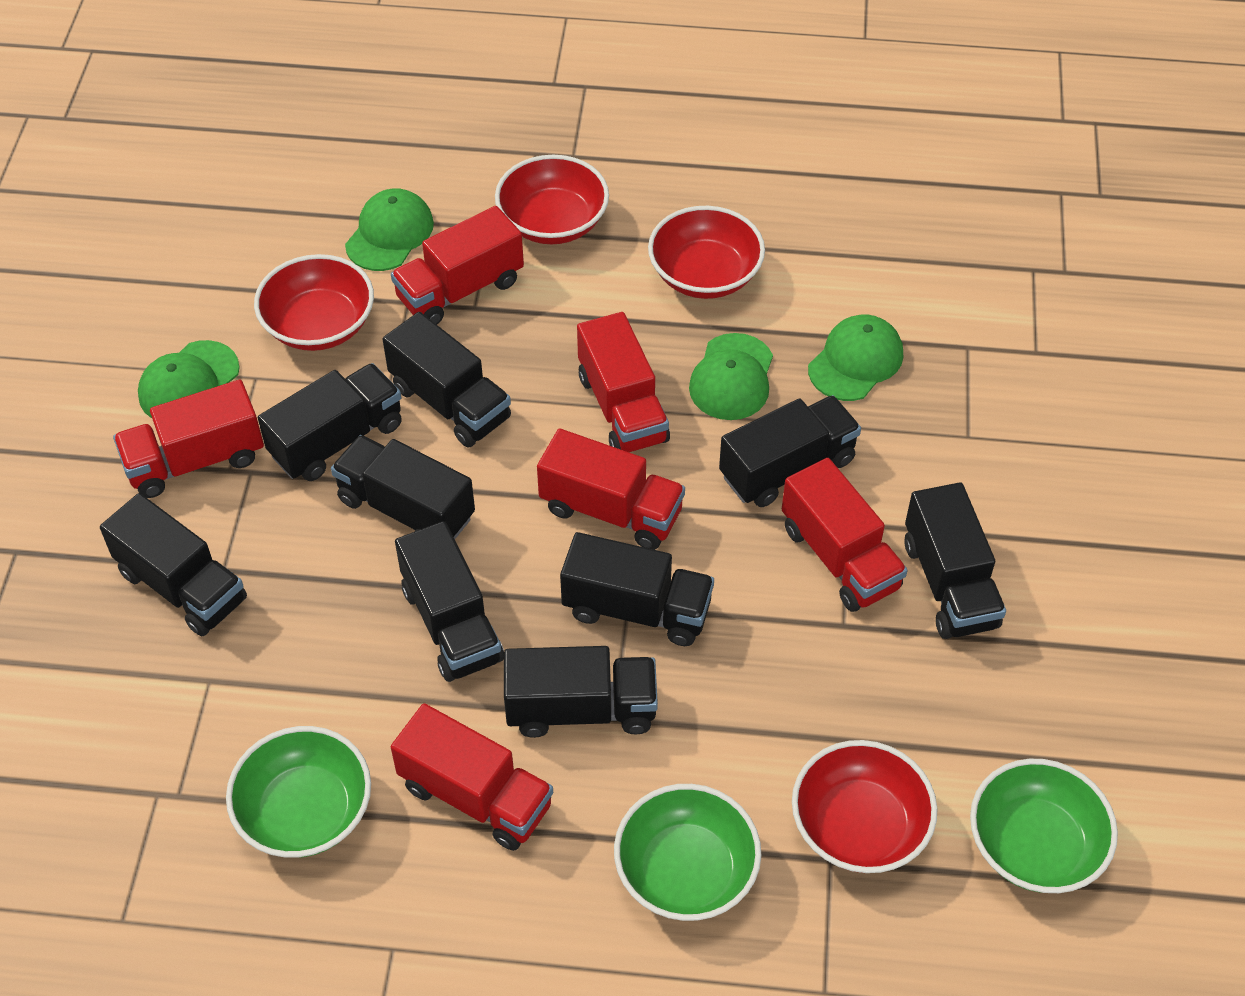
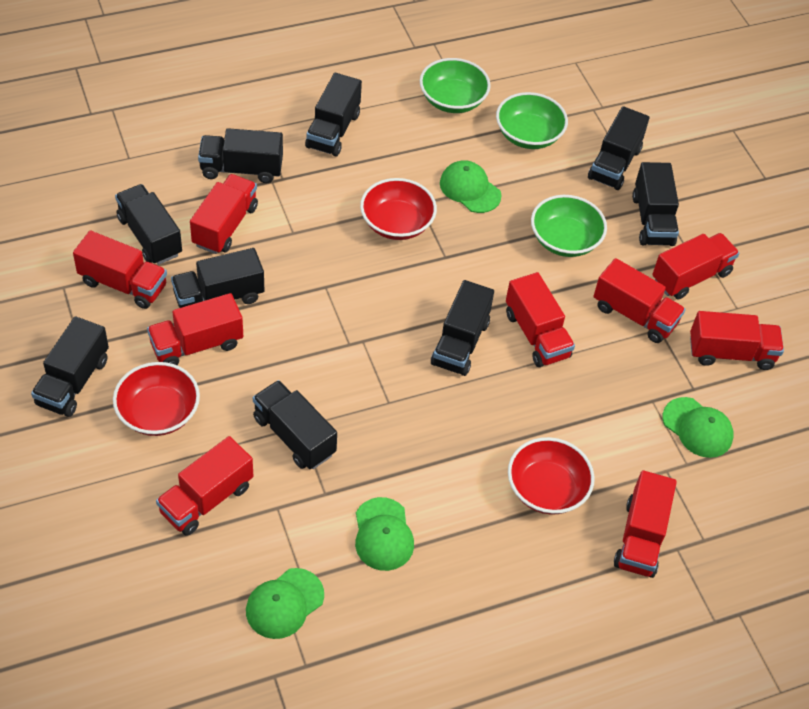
red bowl: [254,254,374,351] [495,155,609,244] [648,206,765,299] [792,740,938,873] = 4 -> [113,362,200,436] [360,178,437,240] [508,437,595,515] = 3
red truck: [113,380,264,498] [391,206,524,325] [391,703,553,851] [537,429,685,550] [577,312,670,452] [782,458,908,612] = 6 -> [73,231,167,309] [147,293,243,365] [156,436,253,536] [190,174,258,254] [506,272,575,367] [594,258,685,343] [614,470,677,578] [652,233,739,299] [690,311,784,370] = 9

